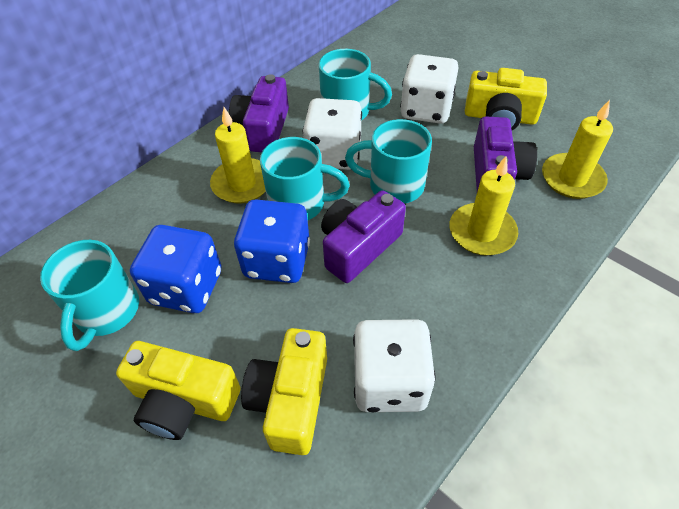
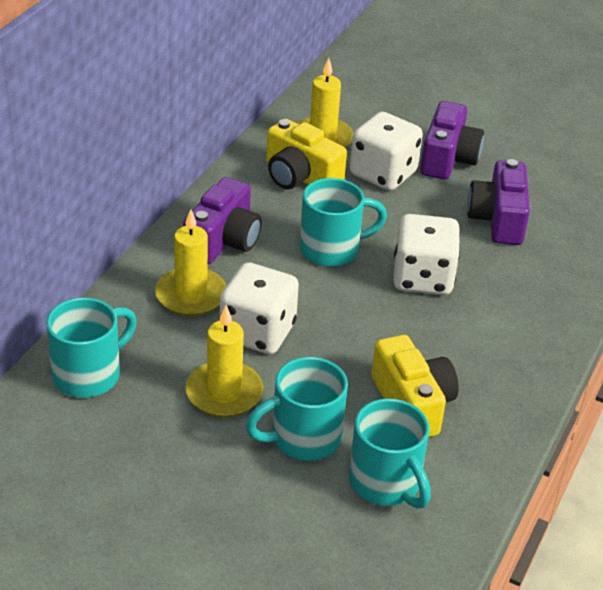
blue dice: [130,225,222,313] [234,199,310,283] = 2 -> none = 0
yellow camera: [116,341,241,440] [241,328,327,455] [465,68,547,130] = 3 -> [266,119,347,189] [372,335,459,437] = 2

